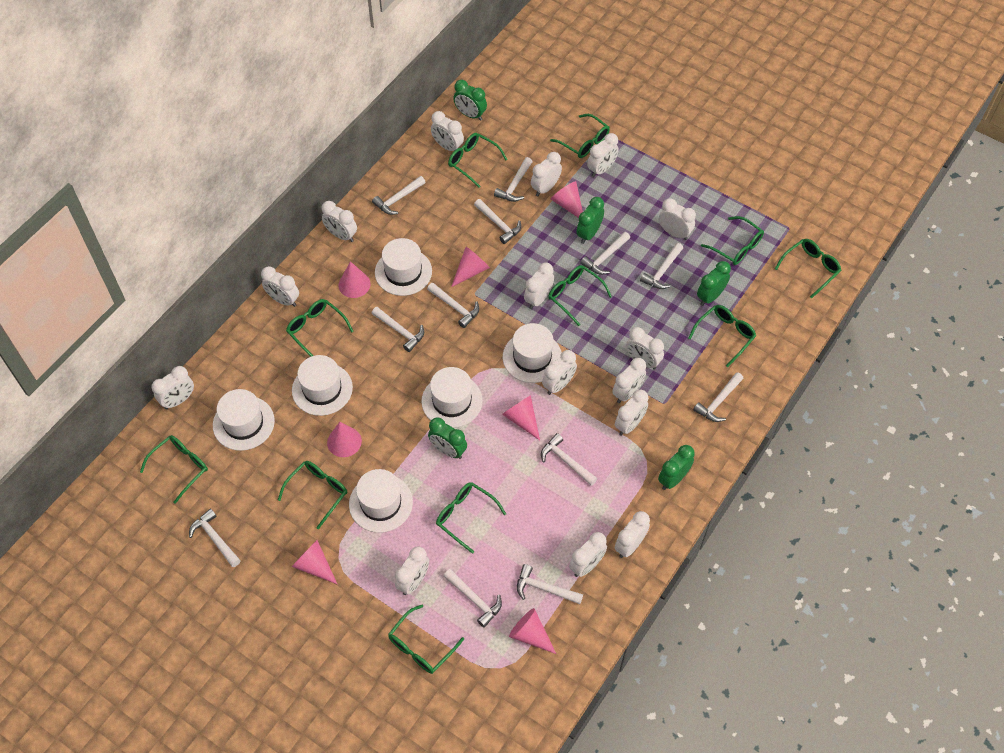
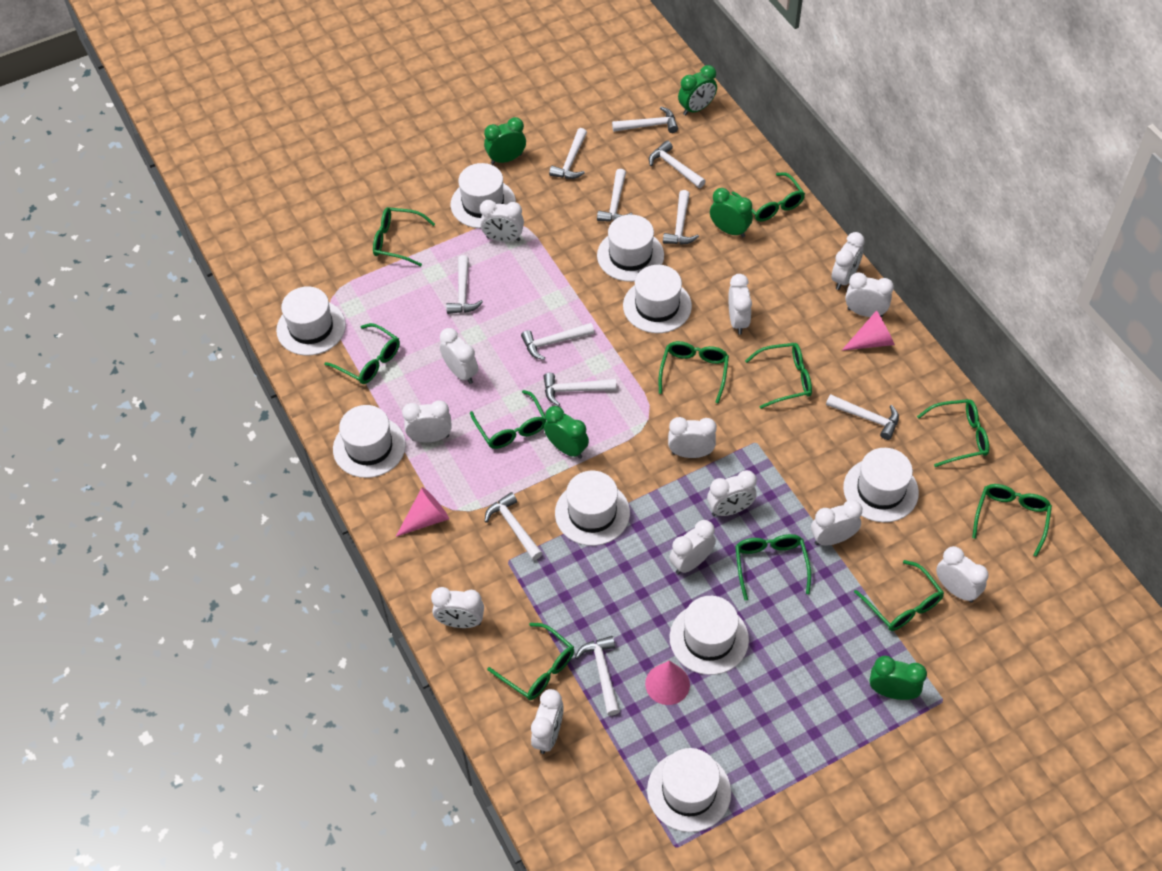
pink cone: [291,540,337,584] [327,422,362,457] [338,261,371,298] [451,247,490,287] [502,395,540,440] [509,608,556,654] [551,181,583,218] = 7 -> [396,487,449,537] [645,660,690,705] [842,310,895,351] = 3
white clock: [151,366,194,409] [261,266,299,307] [322,201,357,242] [395,546,429,595] [431,111,464,151] [524,262,554,309] [531,152,562,196] [542,350,577,395] [569,532,607,577] [587,133,619,177] [612,358,646,403] [615,389,649,436] [615,511,650,558] [626,327,664,369] [659,198,696,240] = 15 -> [402,400,452,442] [431,587,484,628] [440,328,478,384] [480,200,524,242] [531,689,564,754] [668,417,717,458] [669,520,716,574] [707,470,757,516] [728,274,752,335] [811,500,862,545] [832,232,865,290] [845,272,894,317] [936,546,989,603] = 13
white hammer: [189,509,241,567] [371,307,424,352] [372,176,426,215] [427,283,479,328] [443,569,502,628] [474,199,521,244] [494,157,533,202] [517,564,583,604] [541,433,597,486] [580,232,630,275] [640,243,683,289] [693,372,743,422] = 12 -> [446,255,483,314] [485,492,543,560] [521,323,594,360] [544,373,617,406] [549,128,587,179] [575,636,620,716] [597,169,633,221] [612,107,678,133] [649,140,706,188] [663,190,699,245] [826,394,899,440] = 11
white hat: [213,389,275,451] [292,355,353,416] [349,469,413,533] [375,238,432,296] [421,367,483,428] [503,323,562,383] = 6 -> [276,286,346,356] [333,405,406,478] [451,163,516,228] [555,471,630,546] [597,215,664,282] [623,265,692,333] [647,748,731,832] [670,596,749,675] [843,448,919,522] = 9

